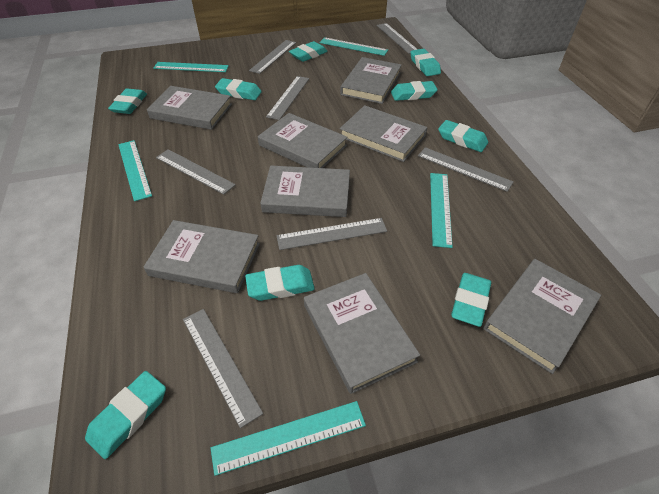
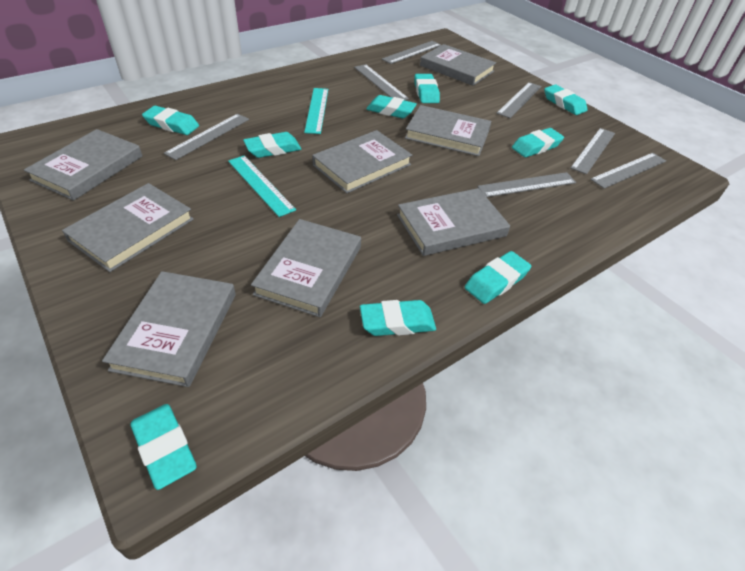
turquoise ruler: [118,140,152,201] [153,62,229,72] [211,401,366,476] [320,37,388,56] [430,173,453,248] = 5 -> [228,155,296,217] [304,88,328,134] = 2

